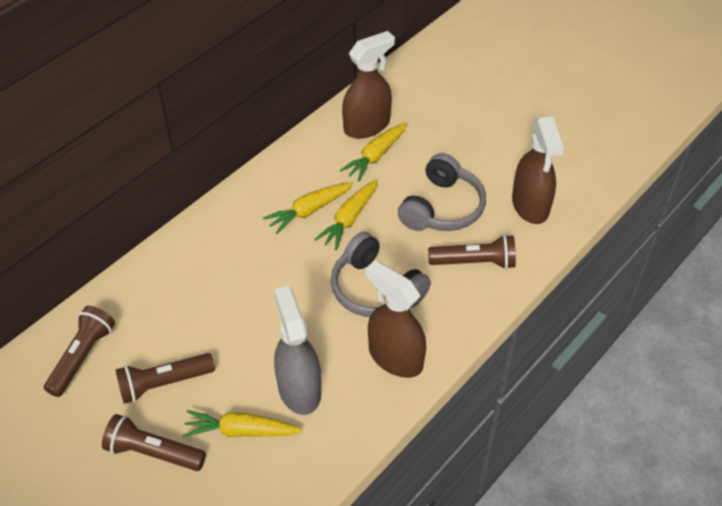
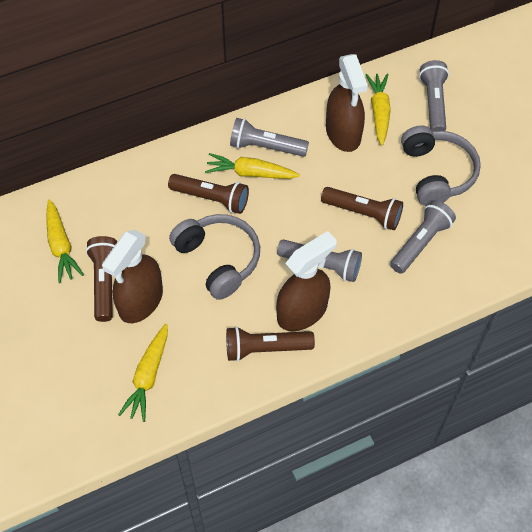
grey flashlight: none = 0 -> [230,118,309,157] [277,239,362,282] [390,200,456,274] [419,60,449,131] = 4
grey spray bottle: [274,286,321,415] = 1 -> none = 0

